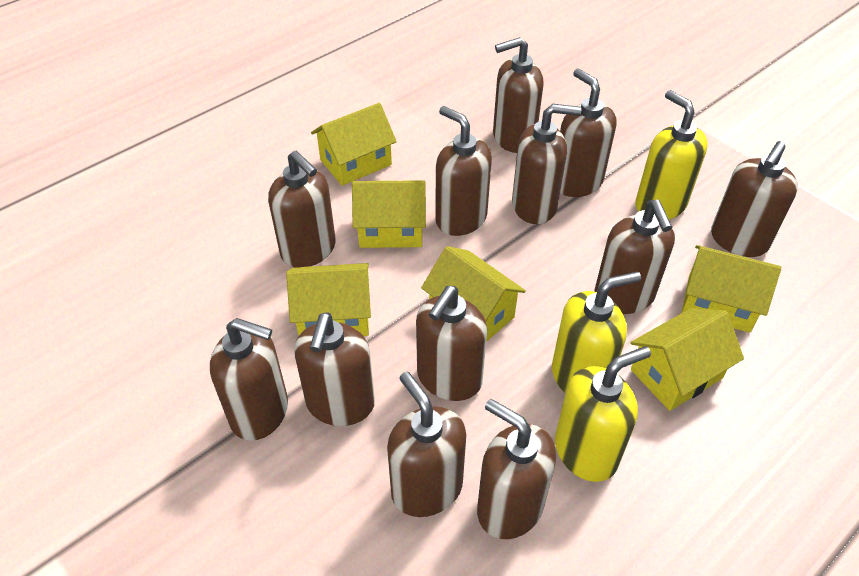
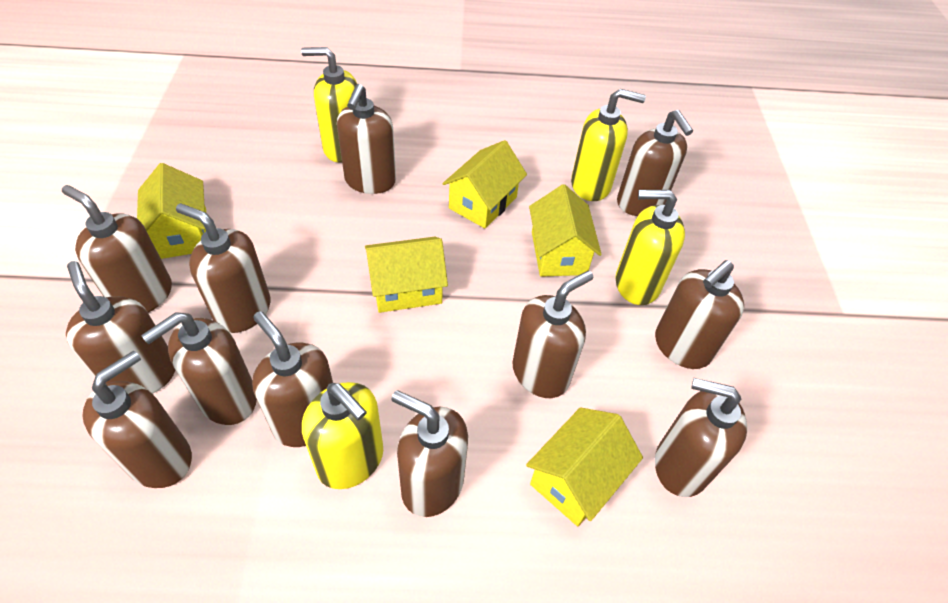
yellow house: [286,263,371,336] [311,103,397,186] [352,180,426,248] [421,246,526,342] [630,308,744,411] [682,245,781,333] = 6 -> [137,163,206,259] [365,237,448,313] [442,140,527,228] [526,407,643,526] [529,184,602,277] = 5
yellow soap dispenser: [552,271,641,393] [555,346,651,482] [635,90,708,219] = 3 -> [301,47,357,163] [302,382,383,489] [571,89,646,201] [615,190,685,305] = 4

